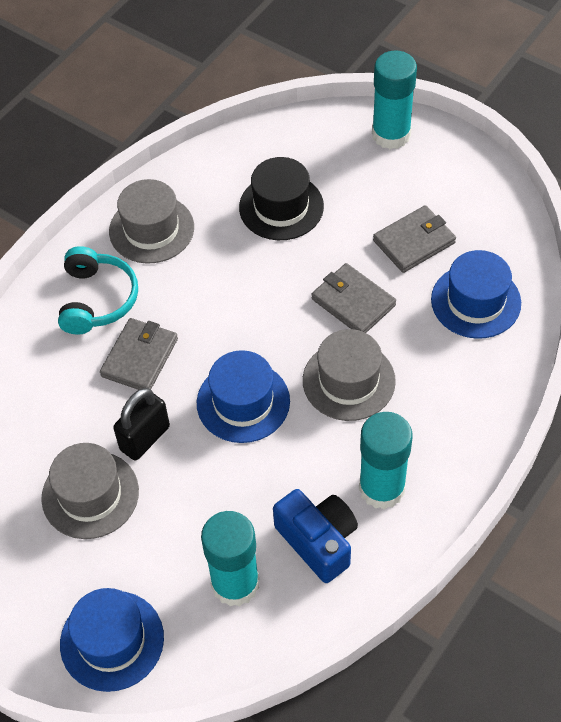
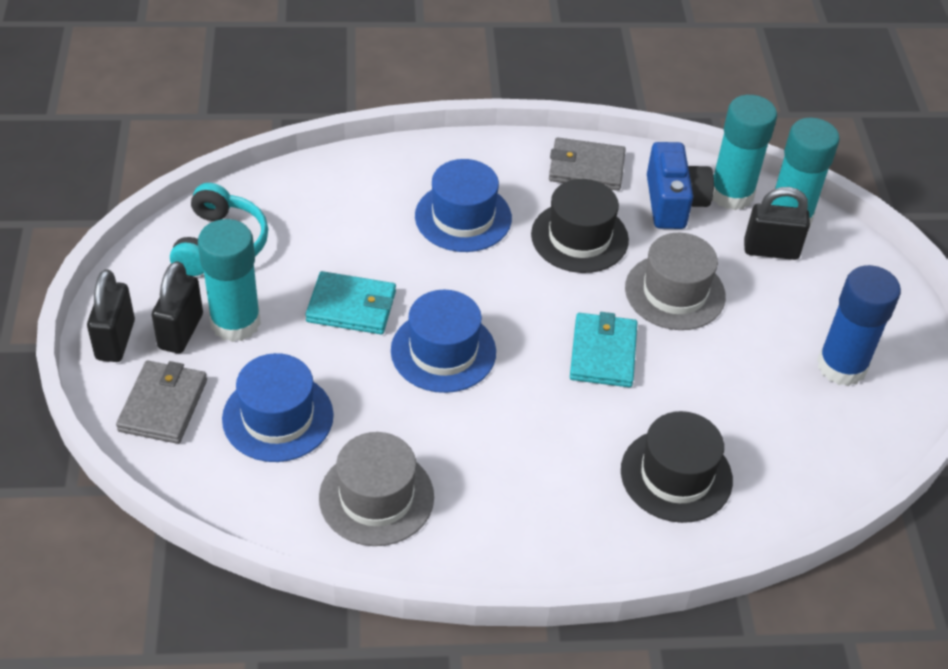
black hat: [239,157,324,240] = 1 -> [531,179,629,273] [621,411,733,523] = 2
black padlock: [113,388,170,461] = 1 -> [87,269,135,362] [152,261,203,354] [744,187,810,260] = 3
blue glue stick: none = 0 -> [817,265,901,386] = 1
grey hat: [41,443,139,539] [109,179,194,264] [303,329,396,421] = 3 -> [319,432,434,546] [625,233,726,330] = 2
grey wallet: [100,318,178,390] [312,263,396,333] [373,205,456,273] = 3 -> [116,361,207,444] [549,138,626,191] = 2
turquoise wallet: none = 0 -> [306,271,396,334] [570,312,637,387] = 2

